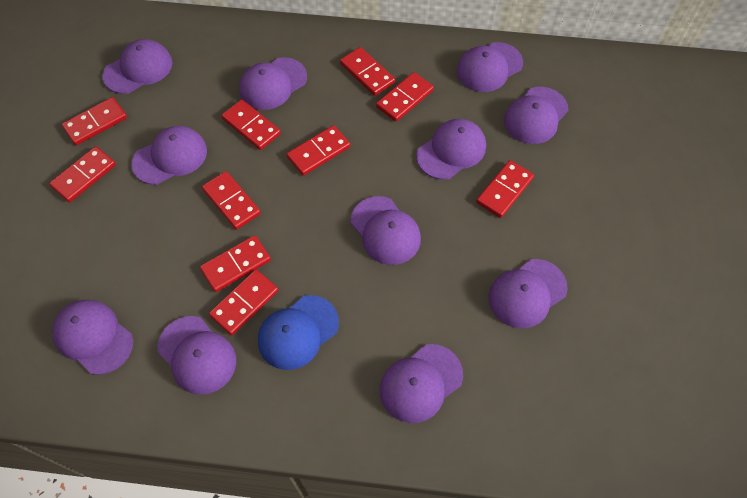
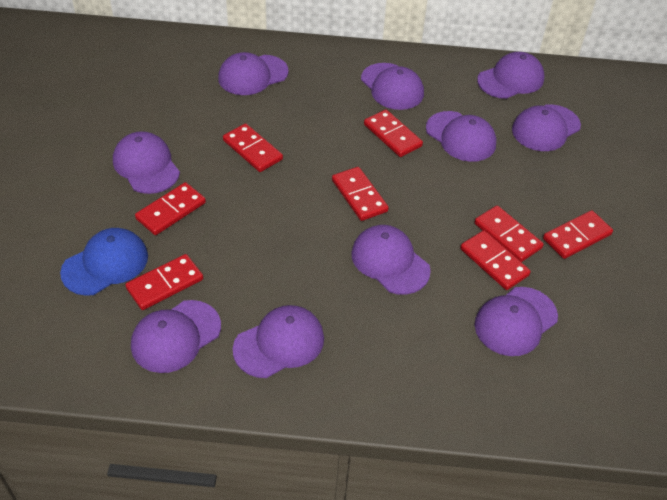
purple cap: [52,300,133,375] [102,39,172,94] [132,126,207,185] [158,316,236,395] [239,57,307,110] [351,196,421,265] [380,344,463,423] [416,119,486,180] [457,42,523,92] [488,259,568,328] [504,87,568,144] = 11 -> [113,131,180,194] [131,300,221,373] [218,52,289,95] [233,305,324,378] [351,225,431,295] [361,63,424,110] [426,111,497,162] [474,287,558,356] [477,52,545,99] [512,105,581,151] = 10
red domino: [49,146,116,202] [62,97,127,145] [200,235,271,292] [202,171,261,230] [209,269,278,335] [221,99,281,150] [287,125,350,176] [340,47,395,96] [376,72,434,122] [476,160,534,218] = 10 -> [125,254,203,310] [135,182,206,235] [223,123,283,172] [332,167,389,221] [364,110,423,157] [460,230,531,290] [475,205,544,262] [543,210,613,259] = 8

